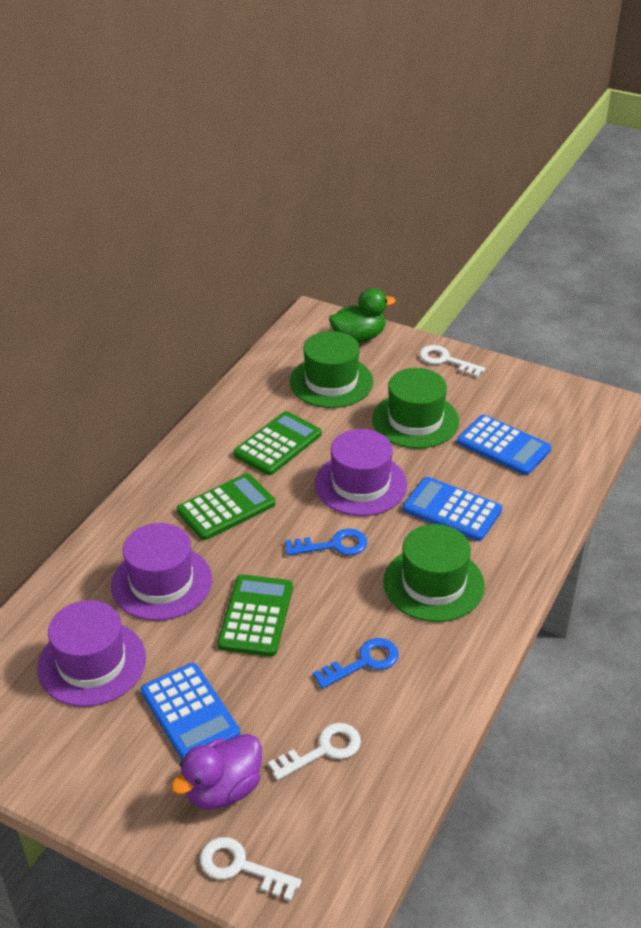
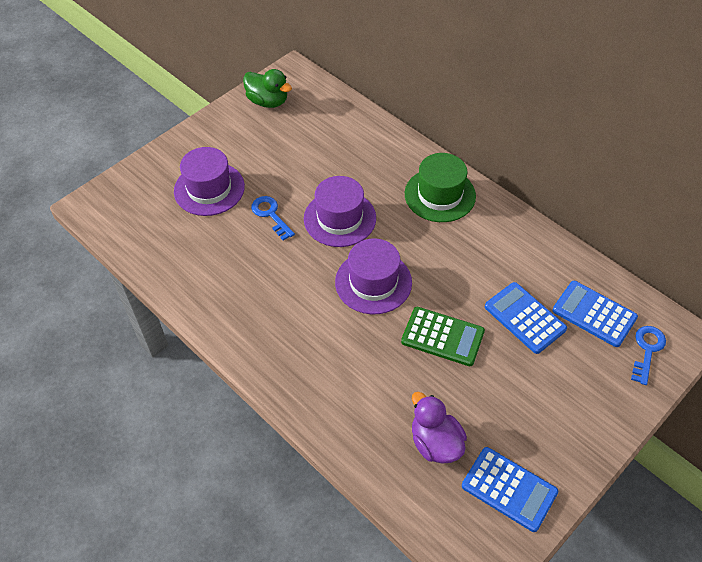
green calculator: [177,473,276,540] [217,574,293,657] [233,411,322,475] = 3 -> [401,307,485,366] = 1
green hat: [290,331,373,408] [372,368,459,449] [383,524,485,622] = 3 -> [405,153,476,222] = 1
white key: [200,837,301,901] [268,723,361,781] [419,345,485,377] = 3 -> none = 0

